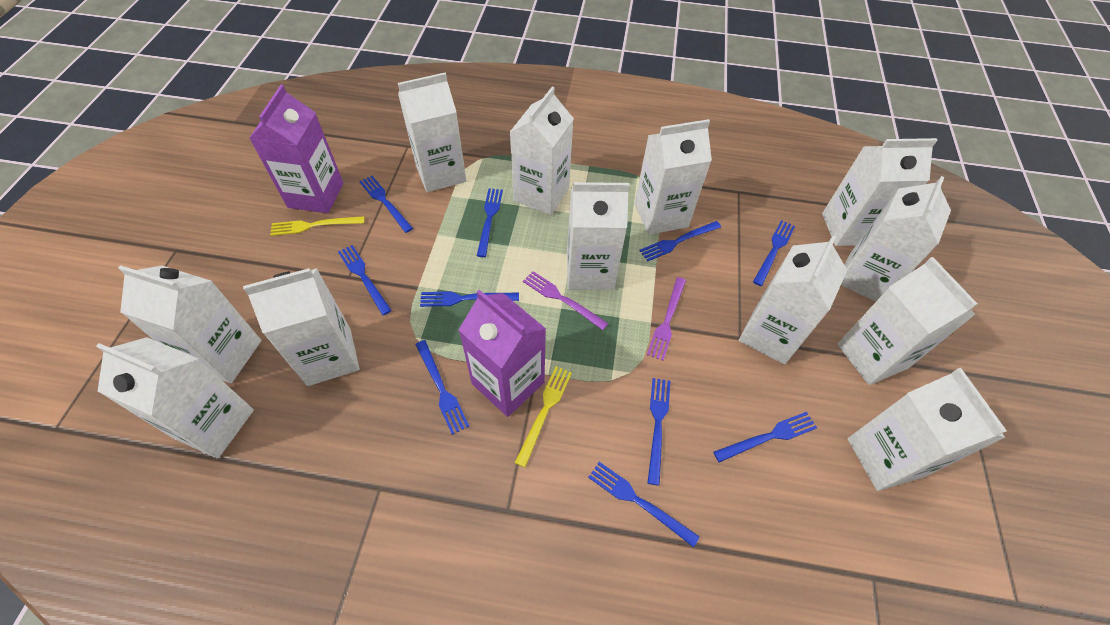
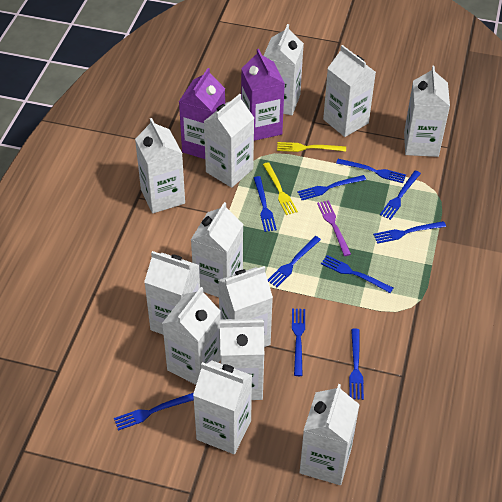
purple fork: [523,271,609,330] [647,277,686,361] = 2 -> [317,200,351,256] = 1

